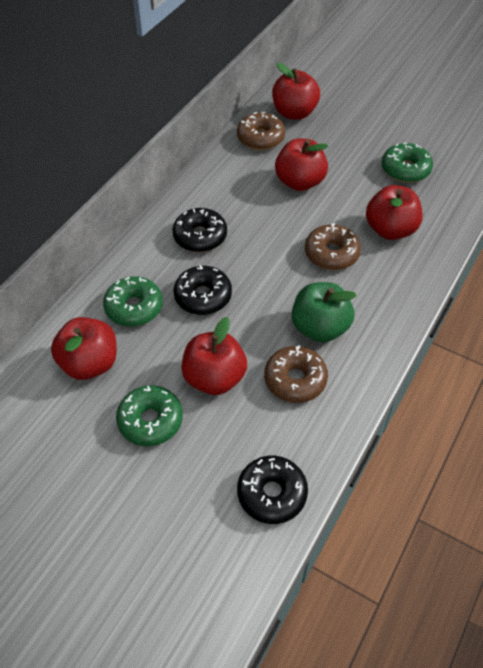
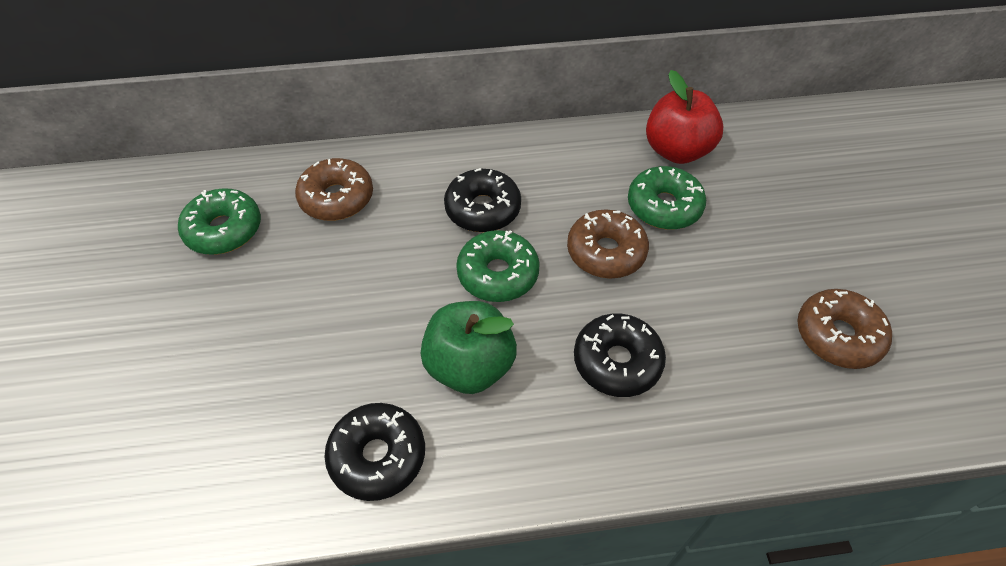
red apple: [51,317,117,380] [181,317,247,395] [272,63,320,120] [275,138,328,191] [366,185,423,240] = 5 -> [646,70,723,164] = 1

